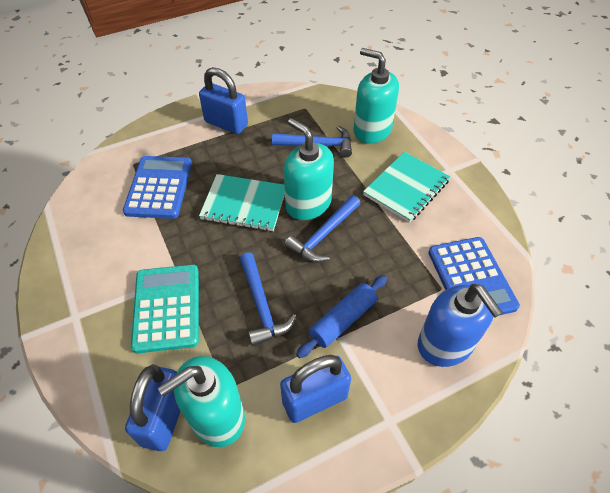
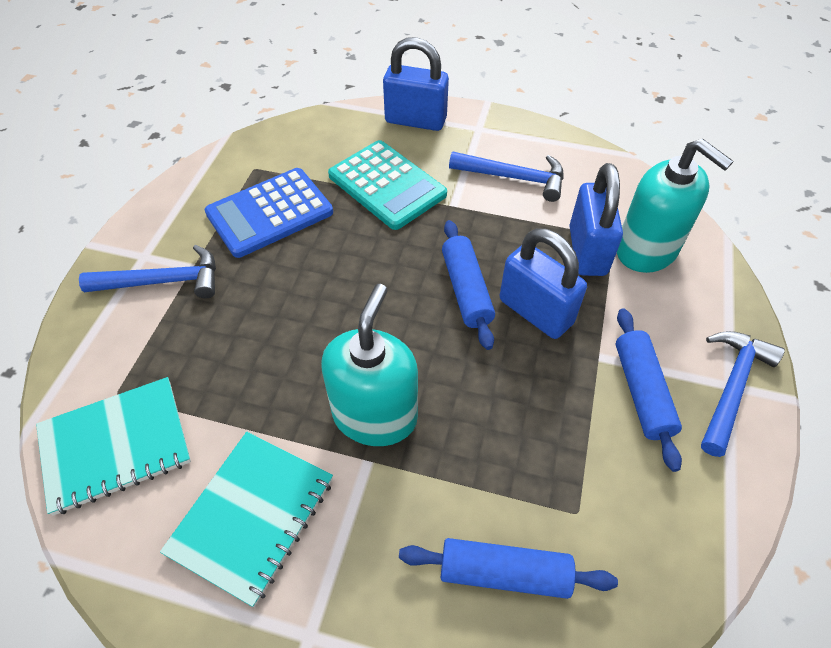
blue calculator: [123,156,192,219] [428,237,520,315] = 2 -> [205,168,333,258] = 1
blue rolling pin: [296,275,387,358] = 1 -> [399,538,618,599] [442,220,495,350] [616,308,682,472] = 3
blue soap dispenser: [418,284,503,367] = 1 -> none = 0
turquoise soap dispenser: [158,356,245,447] [284,118,334,220] [353,48,399,144] = 3 -> [321,284,418,446] [617,139,734,273] = 2

